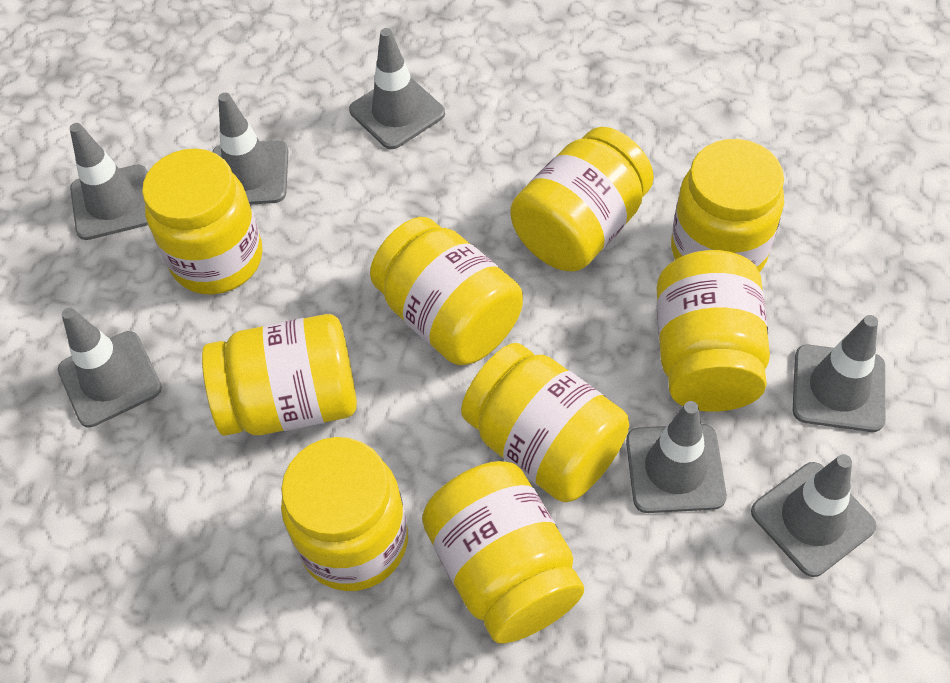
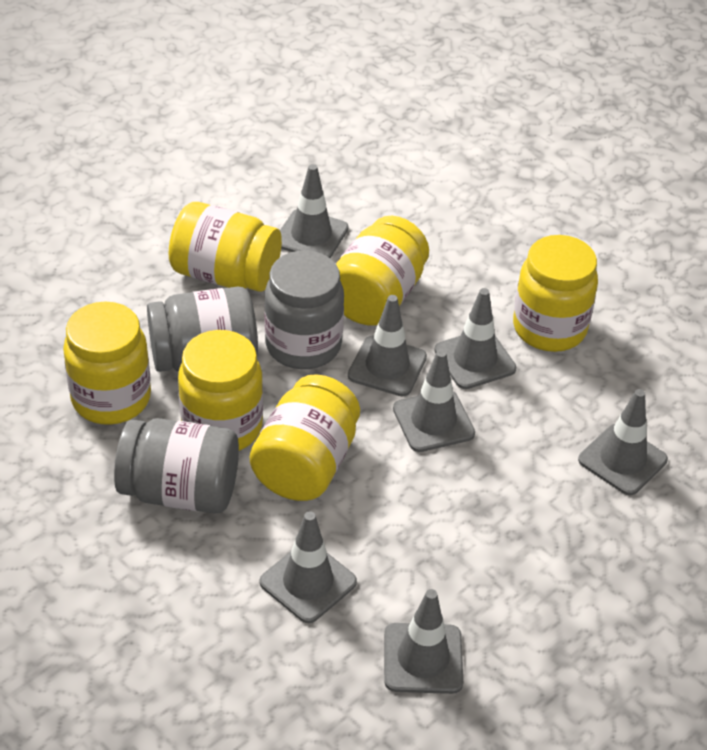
grey jar: none = 0 -> [114,418,239,513] [147,287,258,372] [264,251,344,369] = 3
yellow jar: [142,148,263,294] [202,314,357,436] [281,437,408,591] [370,217,523,365] [422,461,584,643] [461,343,629,502] [510,127,654,272] [657,250,770,412] [671,139,784,272] = 9 -> [63,301,151,425] [169,202,282,292] [178,330,263,451] [250,374,360,501] [336,216,429,326] [513,235,598,352] = 6

